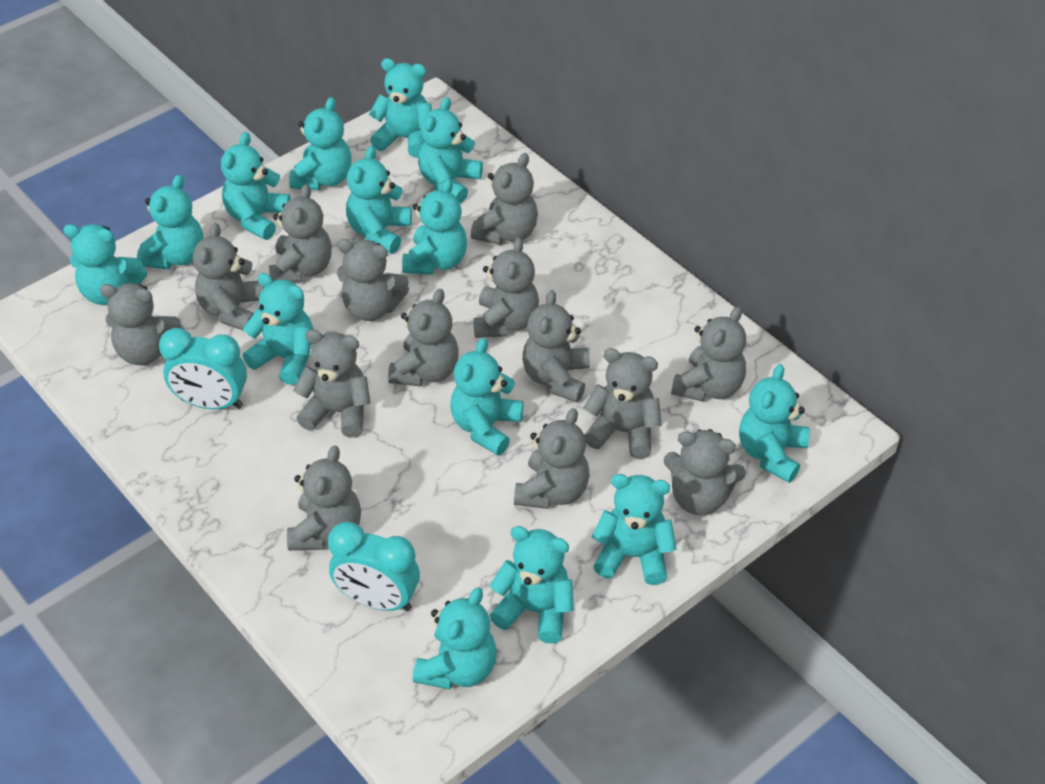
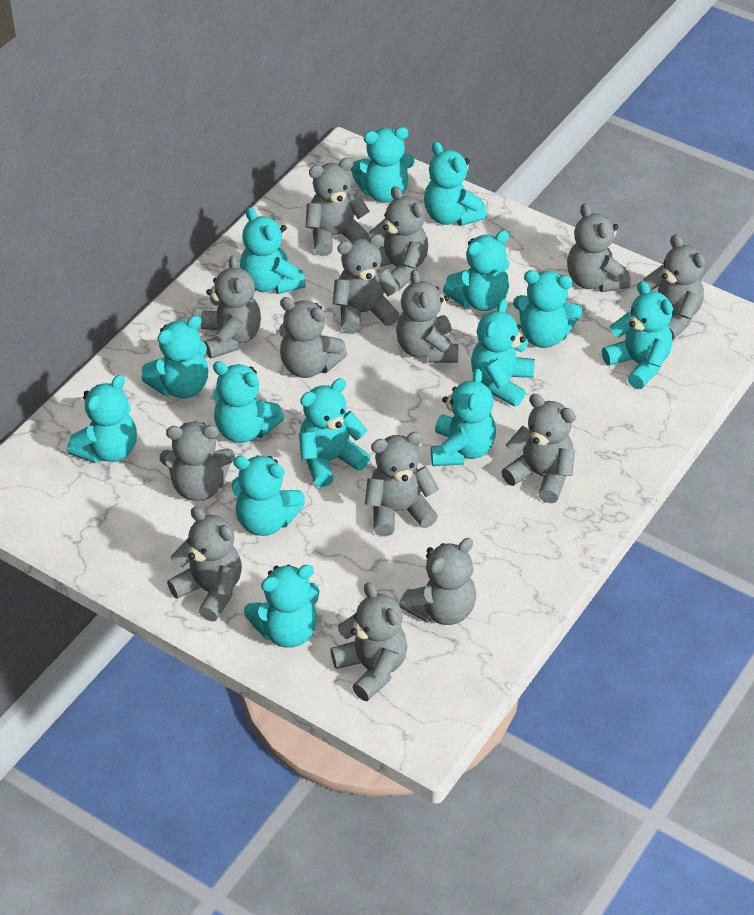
turquoise clock: [159,328,247,410] [328,522,420,611] = 2 -> none = 0

